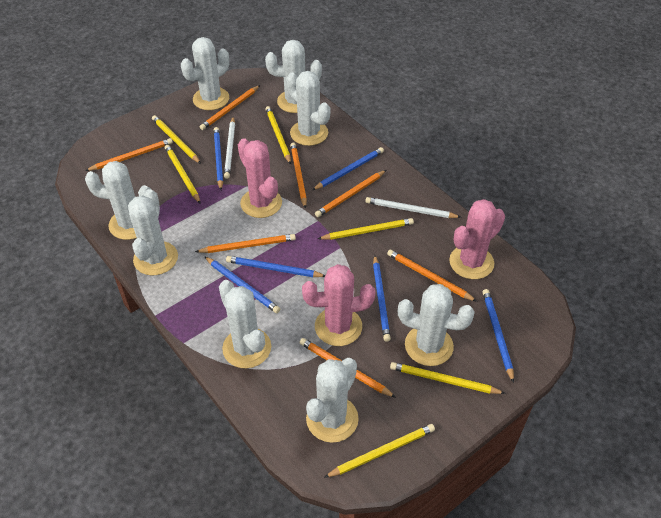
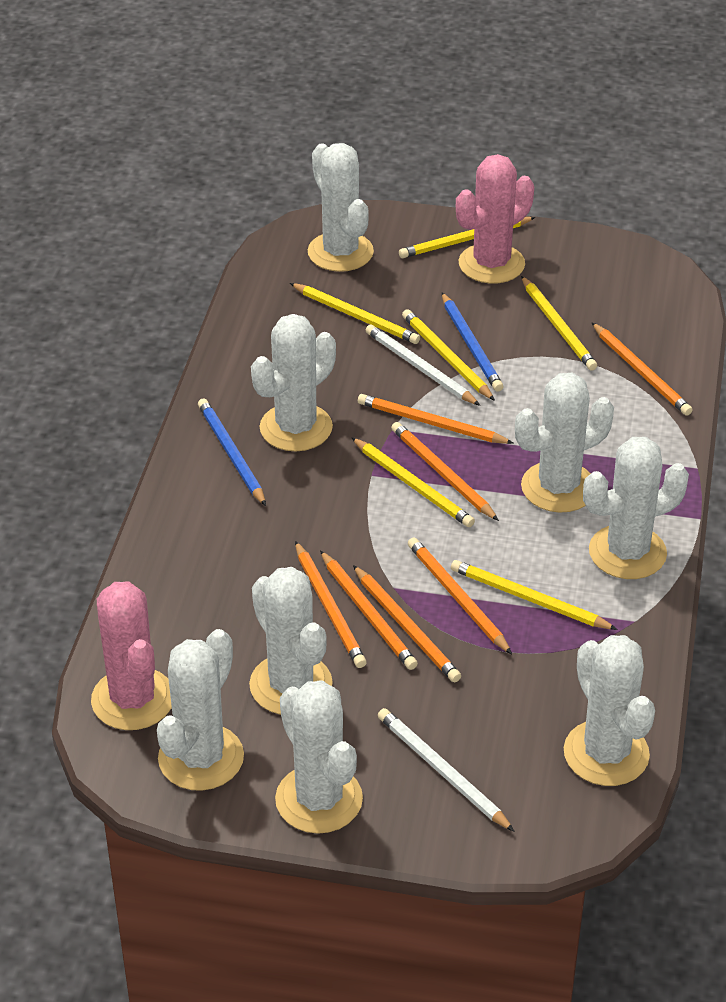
blue pencil: [204,256,280,313] [214,127,223,190] [226,256,326,277] [312,147,384,190] [373,255,391,342] [483,289,514,383] = 6 -> [198,399,266,506] [442,293,503,391] = 2
pink cactus: [238,138,282,218] [302,264,376,346] [449,199,505,279] = 3 -> [91,581,172,730] [456,154,534,284] = 2

